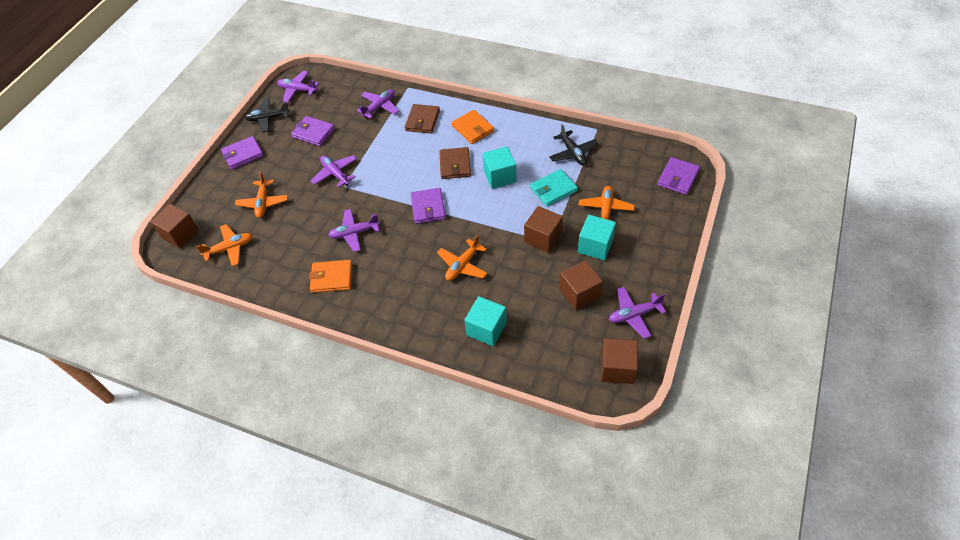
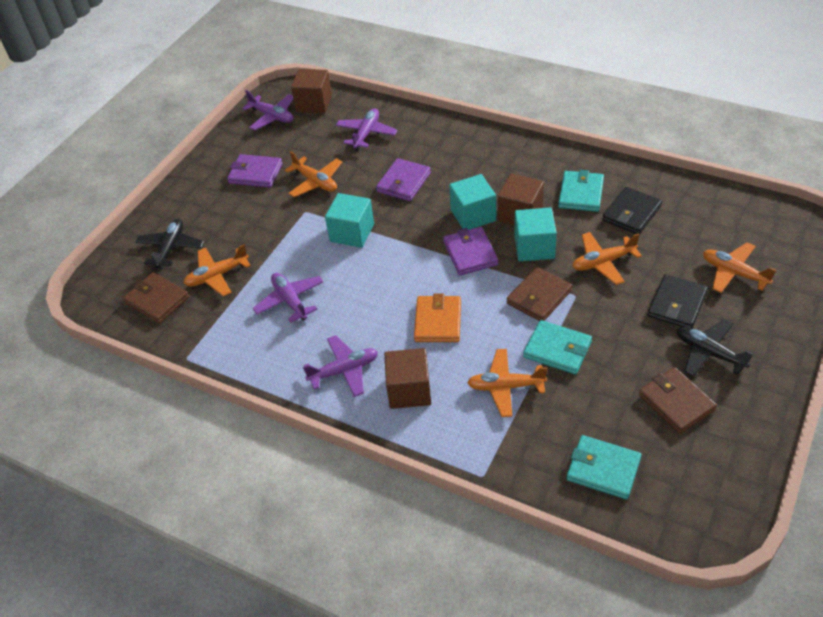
black wallet: none = 0 -> [602,187,662,234] [648,274,708,328] = 2
brown cube: [150,204,199,248] [524,206,563,253] [560,260,603,310] [601,338,638,384] = 4 -> [291,69,332,113] [384,348,431,409] [498,173,544,226] = 3
brown wallet: [405,104,440,134] [439,147,471,179] = 2 -> [123,272,189,323] [507,267,572,321] [639,367,717,434] = 3
orange plane: [196,224,253,266] [235,172,288,218] [437,234,487,281] [578,186,635,220] = 4 -> [183,244,251,296] [285,151,342,197] [467,349,548,417] [572,232,642,285] [703,242,776,293] = 5
orange wallet: [309,260,352,293] [452,110,494,144] = 2 -> [414,293,461,342] = 1
purple plane: [277,71,319,102] [311,155,357,188] [328,209,380,252] [357,89,399,119] [609,287,666,339] = 5 -> [242,90,294,130] [253,273,324,323] [303,335,378,397] [336,108,398,150] = 4
purple wallet: [221,136,264,170] [291,116,335,146] [411,188,446,224] [657,157,700,195] = 4 -> [227,154,283,188] [376,158,431,201] [443,227,499,276] = 3
turquoise wallet: [530,169,578,206] = 1 -> [523,320,592,374] [558,170,604,212] [567,435,642,499] = 3

